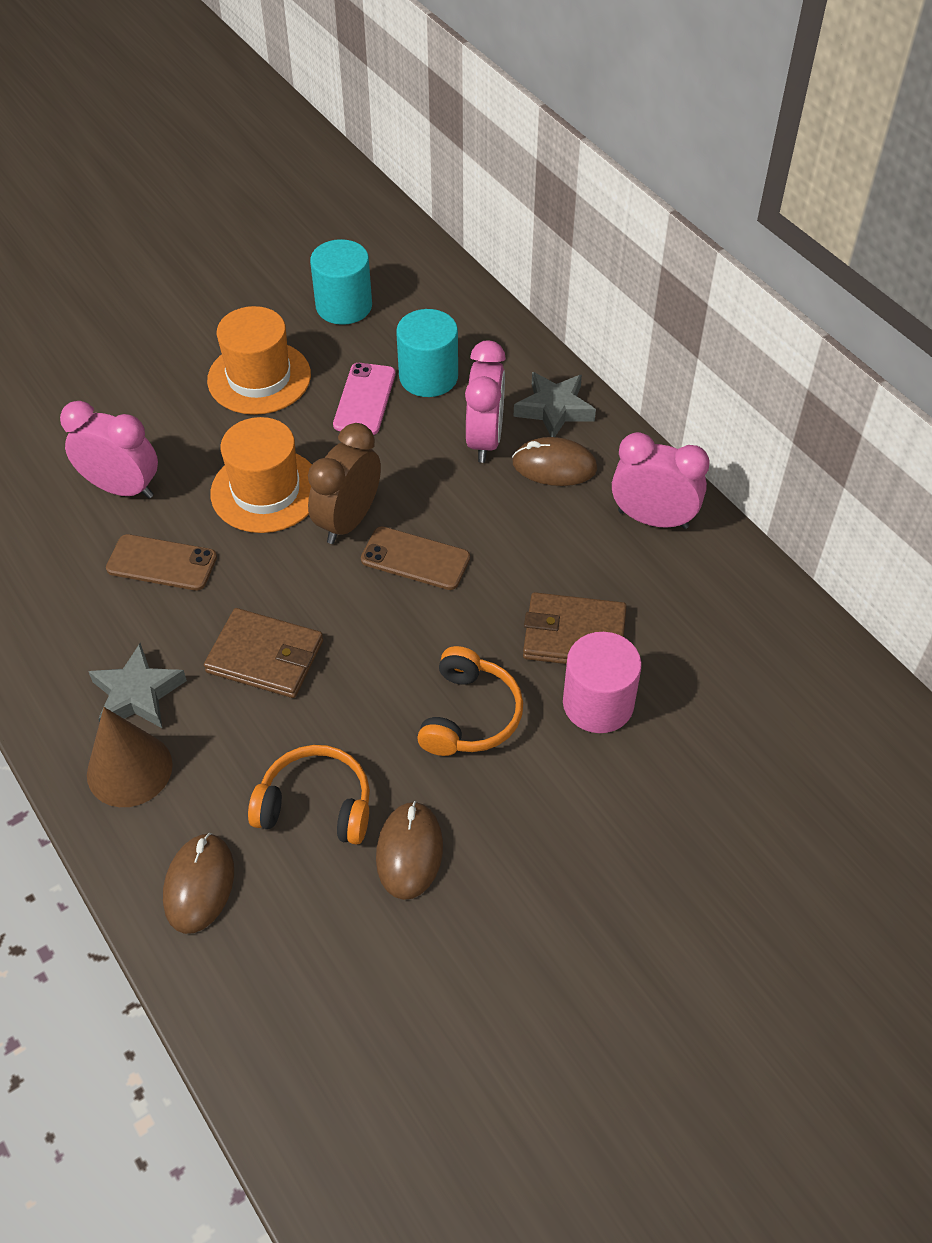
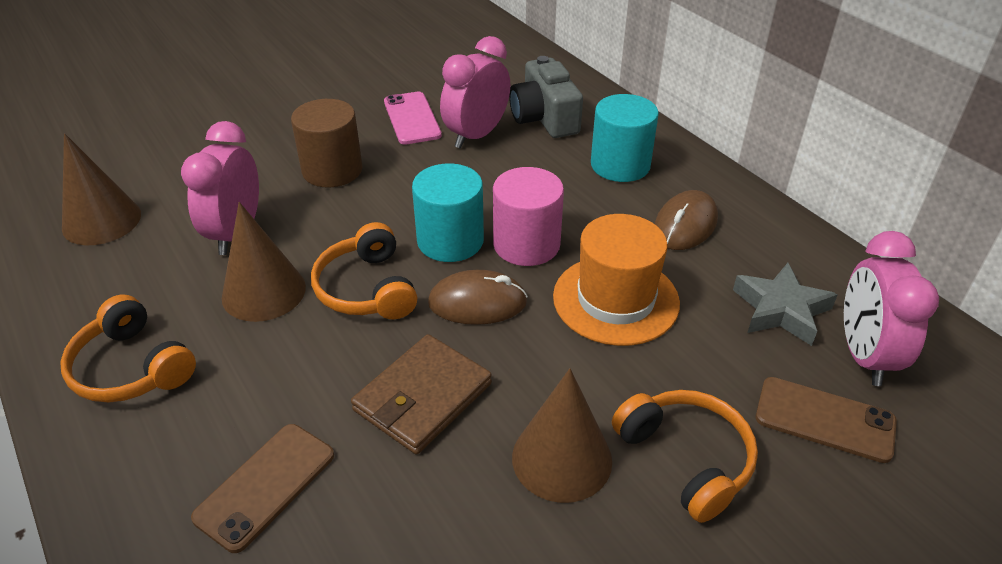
brown clock: [308,423,381,544] = 1 -> none = 0
brown cone: [87,707,173,807] = 1 -> [62,133,141,245] [222,202,306,322] [512,368,612,503] = 3
brown cylinder: none = 0 -> [291,99,363,187] = 1
brown mouse: [163,833,234,934] [376,801,443,900] [512,437,597,486] = 3 -> [428,270,528,325] [654,190,718,250] = 2
brown wallet: [204,608,323,698] [523,592,627,664] = 2 -> [351,334,492,454] = 1
grey camera: none = 0 -> [509,56,583,138] = 1
grey star: [88,643,187,728] [514,372,596,437] = 2 -> [733,263,838,346] = 1
orange hat: [207,306,311,415] [210,417,312,533] = 2 -> [553,214,680,346] = 1
orange headphones: [248,745,370,845] [417,646,523,756] = 2 -> [60,294,196,402] [311,222,417,319] [612,390,758,523] = 3

